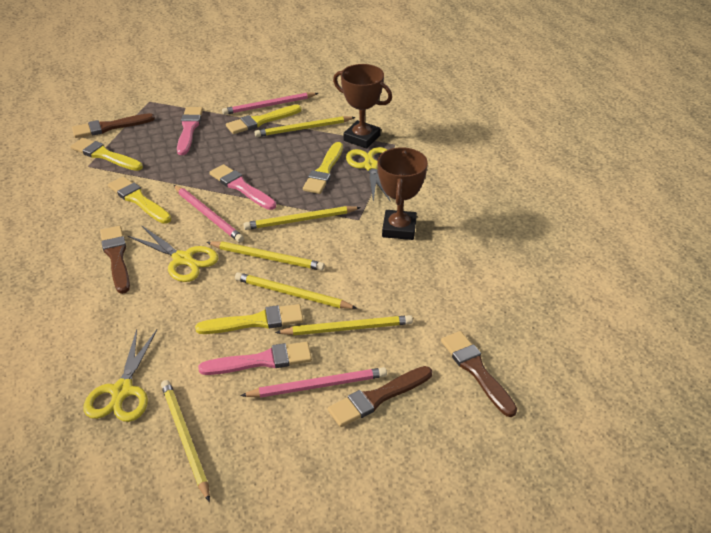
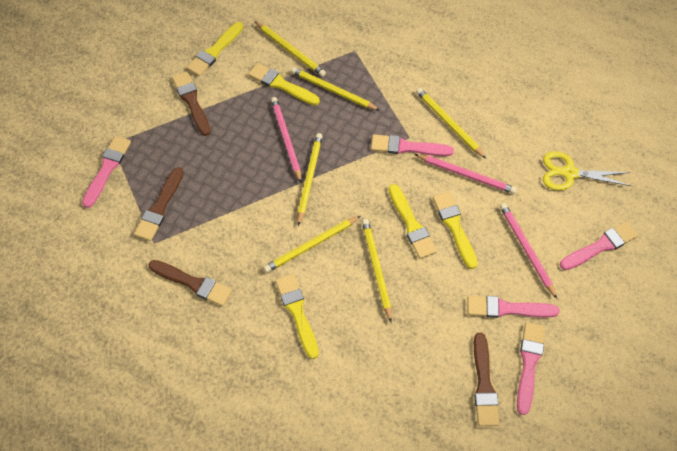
brown trophy: [333,64,392,148] [377,147,428,240] = 2 -> none = 0
pink brush: [177,107,203,155] [198,342,312,375] [209,164,276,210] = 3 -> [82,136,131,208] [371,134,454,156] [467,296,560,318] [517,322,545,415] [560,221,638,270] = 5
yellow scissors: [84,329,157,422] [128,225,218,282] [346,147,391,202] = 3 -> [543,151,631,190] = 1

